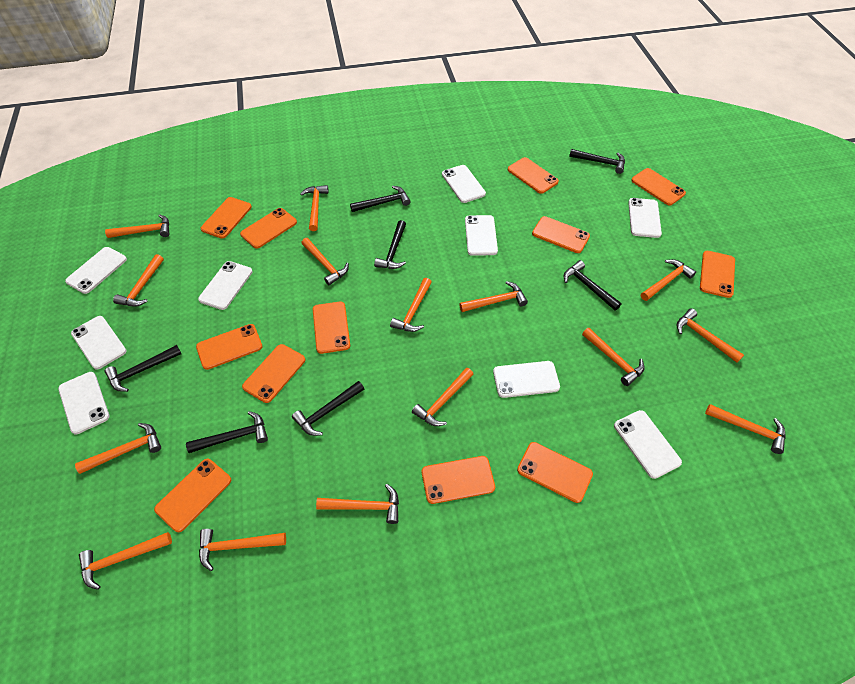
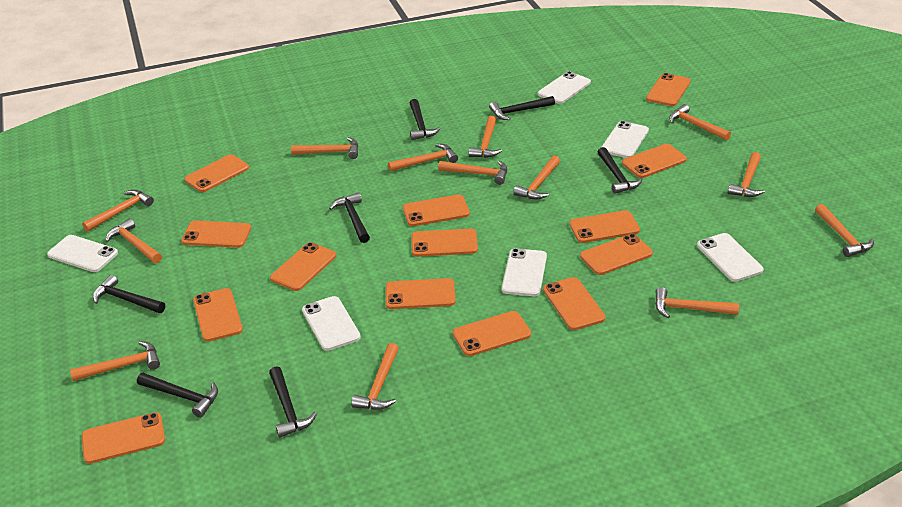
orange hammer: [75,423,161,474] [79,532,172,590] [105,214,169,238] [113,254,164,307] [199,529,286,571] [300,185,329,231] [301,238,349,285] [316,484,399,524] [390,278,432,332] [412,368,474,426] [459,281,528,312] [582,328,645,386] [641,259,696,301] [677,308,744,363] [705,404,786,454] = 15 -> [70,341,160,381] [82,190,154,232] [106,218,162,263] [291,137,359,159] [351,343,399,410] [388,144,458,172] [438,161,507,185] [468,116,502,158] [513,156,560,199] [655,287,739,318] [669,104,731,141] [728,152,765,197] [815,204,874,257] = 13
orange phone: [154,459,231,532] [196,324,263,370] [201,197,252,239] [240,208,297,249] [242,344,305,403] [313,302,350,354] [422,456,495,504] [508,157,559,194] [517,442,593,503] [532,216,590,253] [631,168,686,206] [700,251,735,298] = 12 -> [82,412,165,464] [181,220,251,248] [184,154,249,192] [193,288,243,342] [270,242,336,291] [386,278,455,309] [403,195,470,226] [411,229,478,257] [453,311,531,356] [543,277,606,330] [569,210,640,243] [580,234,653,275] [622,144,687,178] [646,73,691,106] = 14
white phone: [58,372,110,434] [65,247,127,294] [71,316,127,370] [198,261,252,310] [442,165,486,203] [465,215,498,256] [493,361,560,398] [614,410,682,479] [628,198,662,238] = 9 -> [47,235,118,272] [302,296,361,351] [502,248,547,296] [538,71,591,104] [601,121,649,158] [697,233,763,282] = 6

